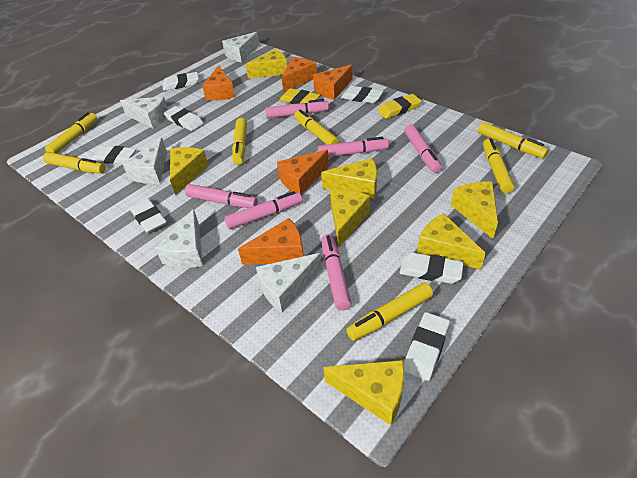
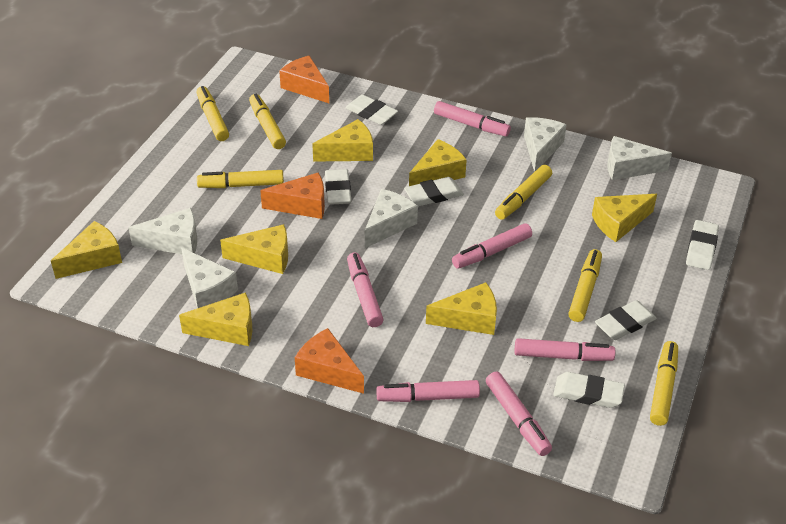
orange cheese: [202,65,235,101] [238,218,304,265] [277,150,329,195] [282,57,317,92] [313,64,352,100] = 5 -> [260,173,325,219] [279,56,329,103] [295,328,364,394] = 3
white eraser: [91,146,136,164] [130,199,167,233] [162,72,199,91] [164,106,204,131] [341,86,383,103] [399,252,464,284] [404,312,450,381] = 7 -> [325,169,351,205] [345,95,398,125] [404,177,464,206] [553,372,625,408] [595,300,657,340] [686,220,719,270] = 6
yellow eraser: [279,88,320,104] [378,94,421,119] = 2 -> none = 0
yellow marker: [43,152,105,174] [45,112,98,153] [232,118,247,165] [294,109,339,145] [346,283,433,341] [478,122,549,158] [483,138,515,194] = 7 -> [197,86,229,141] [197,170,284,188] [249,94,286,149] [495,165,552,220] [568,249,602,322] [650,341,678,426] = 6

